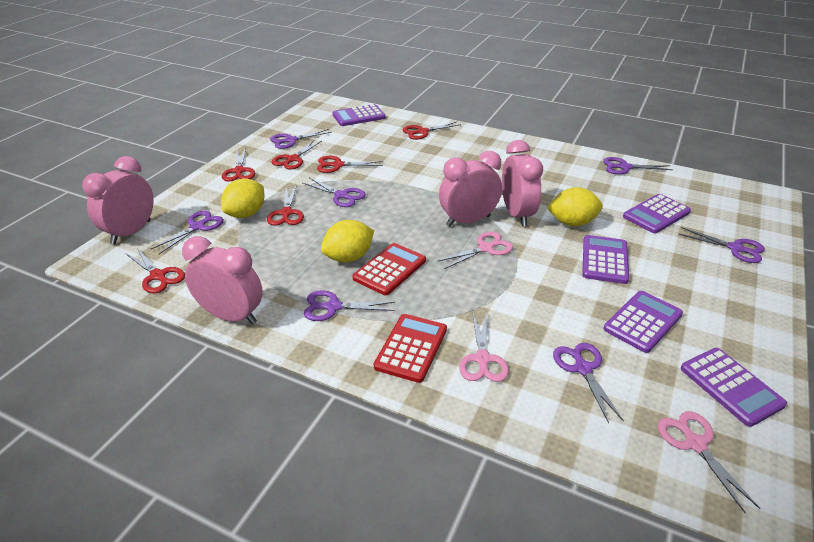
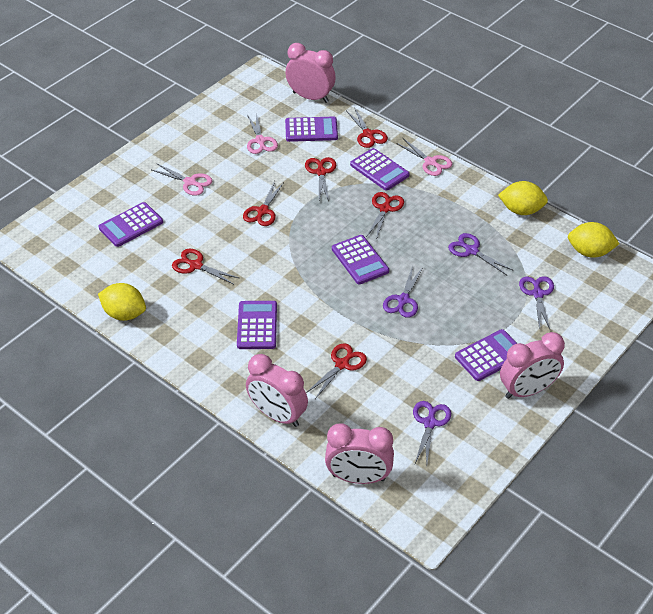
purple calculator: [332,104,386,126] [582,235,629,284] [603,291,683,353] [623,194,691,233] [681,348,787,427] = 5 -> [99,202,163,247] [237,301,277,349] [285,116,338,142] [332,235,389,284] [350,148,410,191] [455,329,518,381] = 6
purple scissors: [151,211,224,254] [270,129,332,149] [302,177,366,207] [304,290,395,321] [553,343,624,423] [603,157,673,174] [678,227,765,263] = 7 -> [383,266,423,318] [413,401,451,464] [448,233,512,275] [519,276,554,329] = 4
red calculator: [352,243,426,295] [374,314,447,383] = 2 -> none = 0

